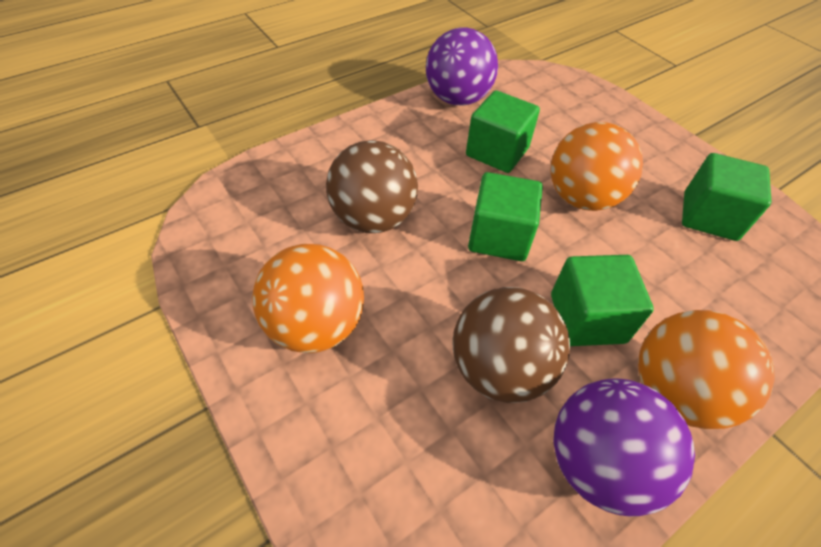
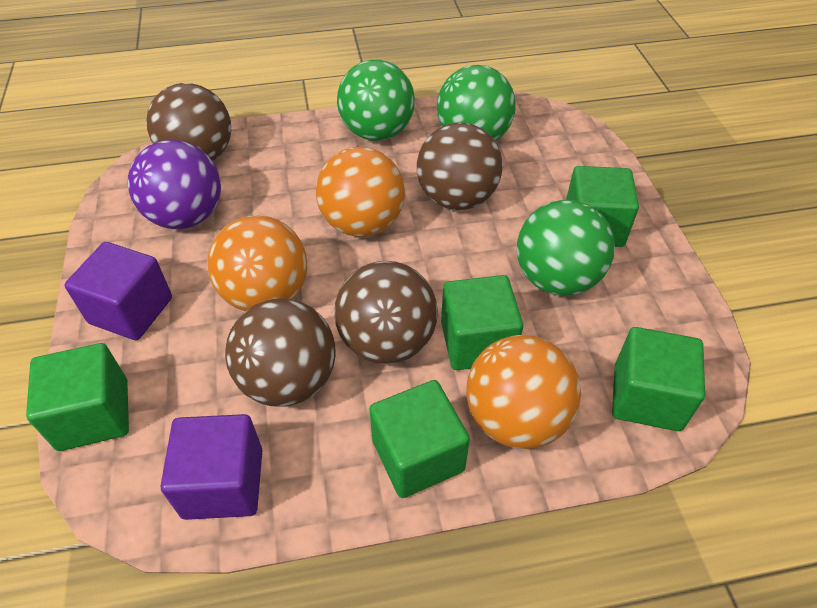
brown ball: [326,140,418,233] [453,287,570,403] = 2 -> [146,83,231,161] [225,298,335,407] [334,261,438,364] [417,123,503,210] = 4
green ball: none = 0 -> [337,60,415,141] [437,65,516,141] [517,200,615,296] = 3
green cube: [466,90,540,173] [468,172,543,261] [551,255,654,346] [682,153,771,241] = 4 -> [26,343,129,451] [369,380,470,498] [441,275,523,370] [566,166,639,247] [612,327,705,431] = 5
purple ball: [426,27,498,105] [553,378,695,516] = 2 -> [128,140,221,229] = 1
purple cube: none = 0 -> [65,242,172,340] [161,414,262,520] = 2

